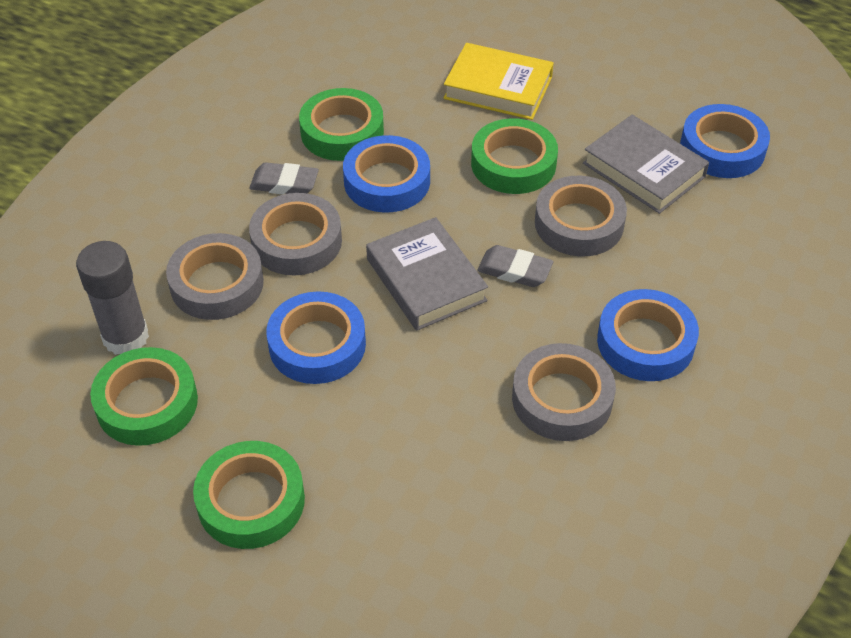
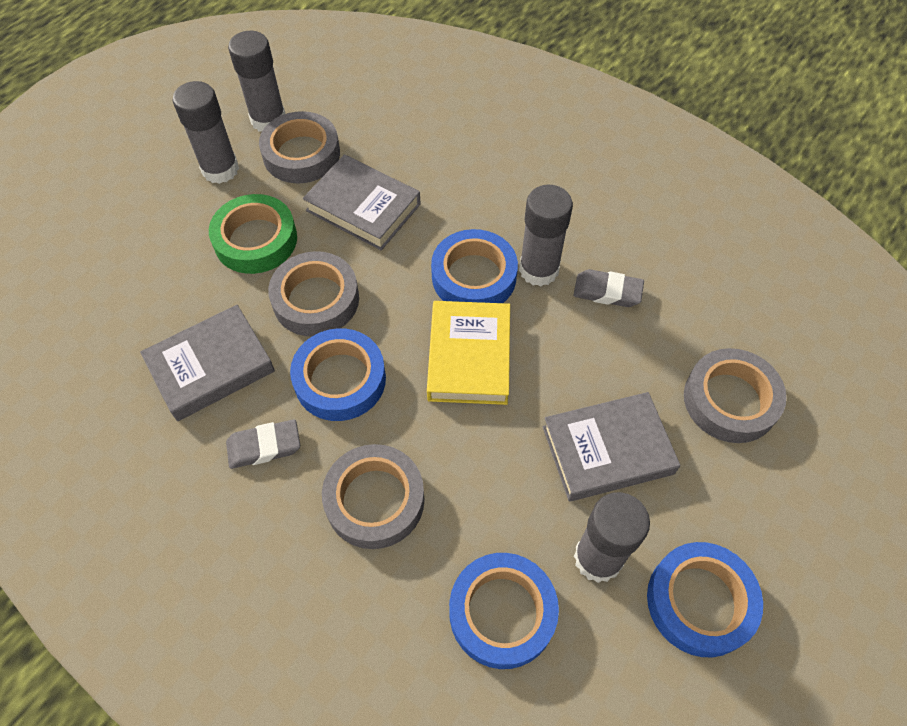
green tape: [90,347,198,446] [193,441,305,549] [299,88,384,161] [471,118,558,194] = 4 -> [209,194,297,274] = 1
grey book: [366,217,488,331] [583,115,709,214] = 2 -> [140,305,275,421] [303,154,421,250] [543,392,680,502] = 3
grey glue stick: [76,241,149,355] = 1 -> [173,81,239,184] [228,31,285,132] [519,185,573,286] [574,492,650,583] = 4

